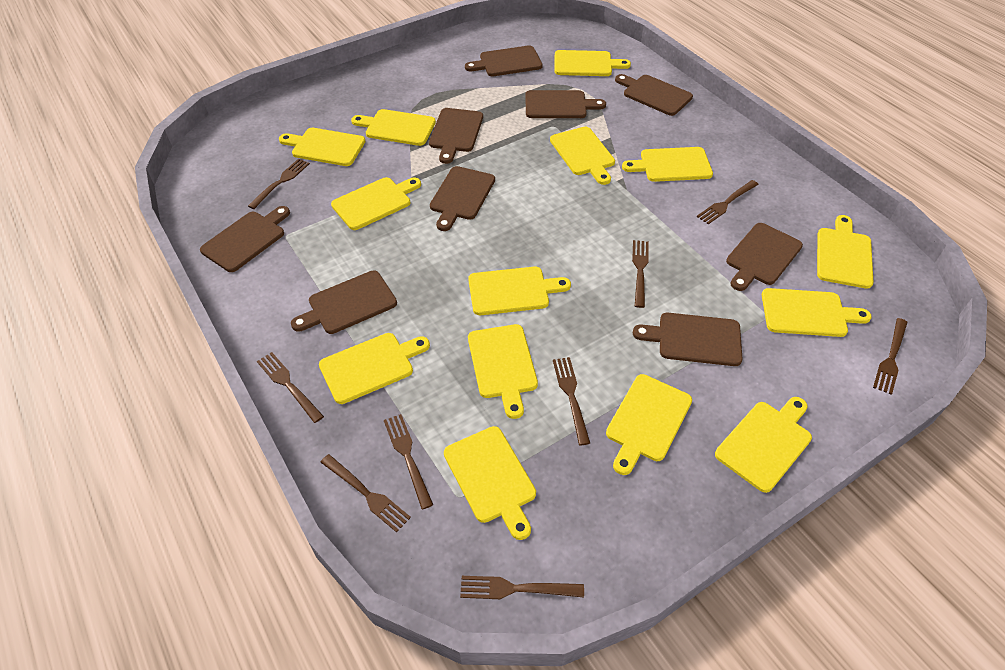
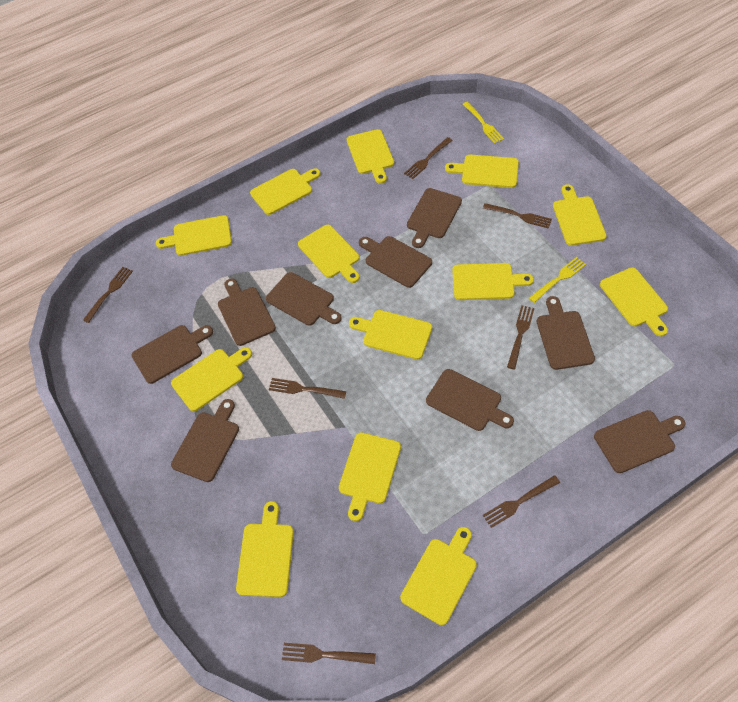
brown fork: [248,159,310,209] [257,352,324,423] [320,454,411,532] [384,414,433,509] [460,576,584,599] [553,357,590,445] [632,240,649,308] [697,180,759,224] [873,318,907,395] = 9 -> [83,267,133,323] [269,378,346,399] [282,643,376,664] [404,137,453,179] [483,203,552,229] [483,475,560,528] [507,305,534,369] = 7
yellow cutting board: [279,128,365,166] [319,333,430,404] [331,177,421,230] [351,109,436,146] [444,426,536,540] [468,267,571,315] [468,324,538,419] [550,127,615,185] [555,50,631,76] [606,374,692,475] [622,147,713,182] [715,397,812,493] [762,288,872,337] [817,215,873,289] = 14 -> [156,215,232,256] [171,347,252,412] [236,501,294,597] [250,168,321,215] [298,225,360,283] [339,432,401,522] [347,129,394,184] [349,310,432,360] [400,527,477,625] [445,155,519,188] [452,263,534,300] [553,184,607,246] [600,267,668,337] = 13
yellow fork: none = 0 -> [463,102,504,144] [529,257,586,303] = 2

